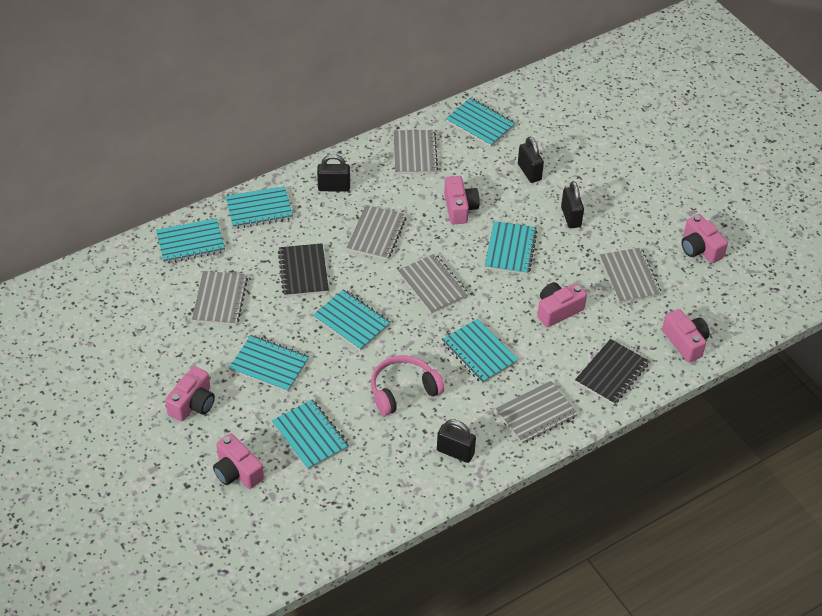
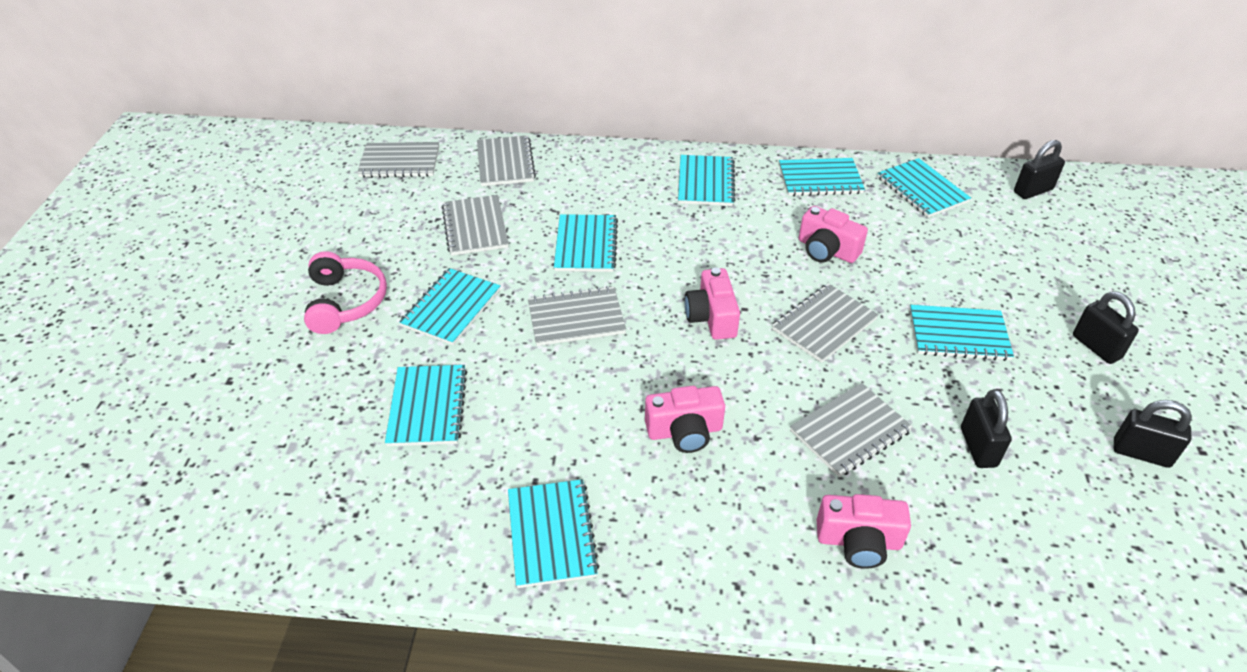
black notebook: [278,243,329,297] [575,339,649,405] = 2 -> none = 0
pink camera: [165,366,215,422] [213,434,264,489] [444,176,480,225] [537,283,587,327] [662,309,710,362] [682,214,728,263] = 6 -> [645,386,725,453] [685,268,740,340] [799,206,868,263] [817,494,911,569] = 4

